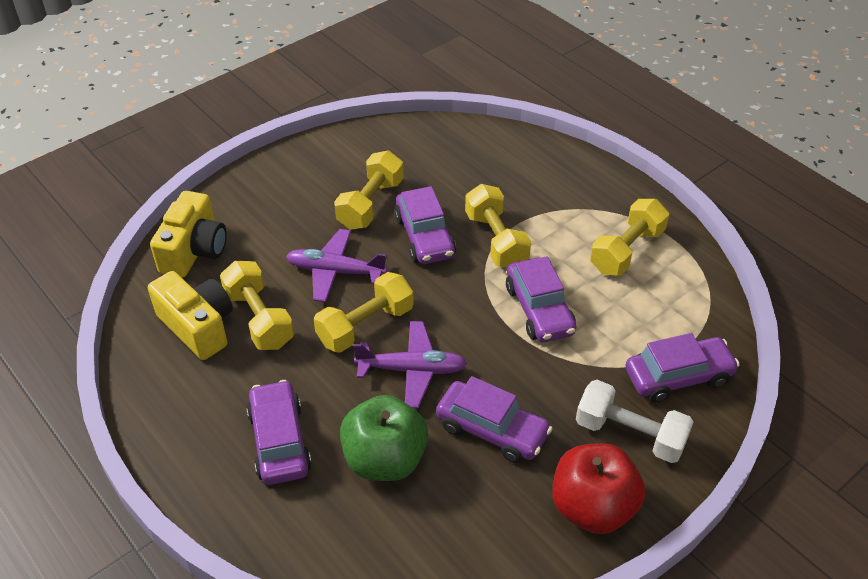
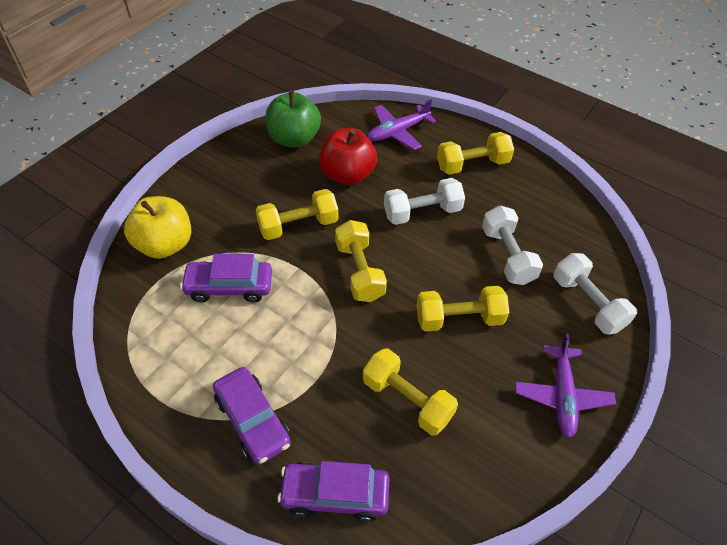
purple car: [246,380,312,485] [395,186,456,264] [436,376,553,463] [506,256,576,342] [625,333,739,402] = 5 -> [180,254,272,303] [213,367,291,464] [277,461,389,522] = 3
white dumbbell: [576,380,693,463] = 1 -> [384,178,465,225] [482,205,543,285] [553,253,637,335] = 3
yellow apple: none = 0 -> [124,196,191,259] = 1
yellow camera: [148,271,233,360] [150,191,227,278] = 2 -> none = 0

